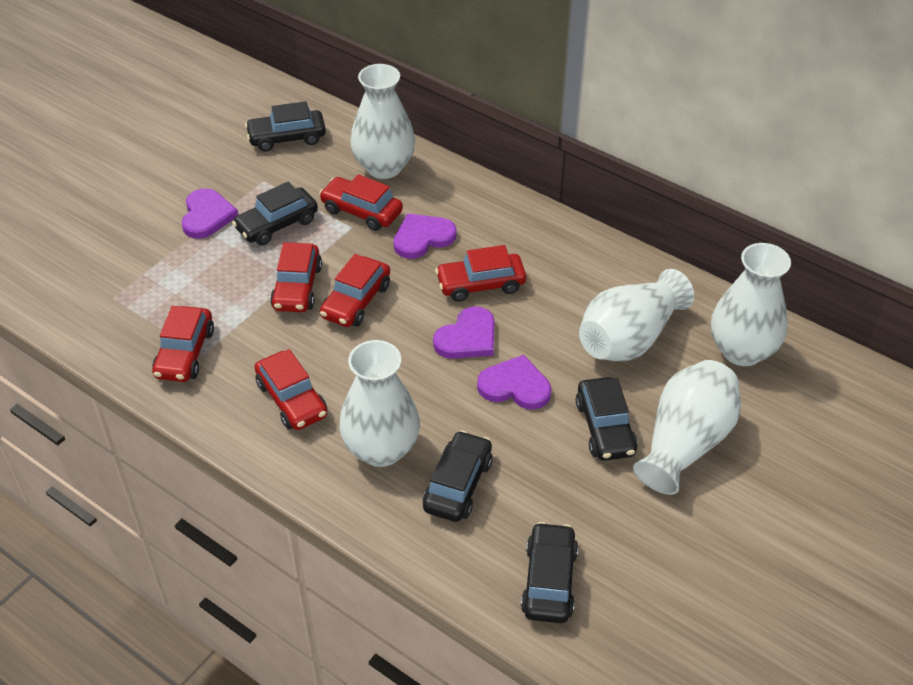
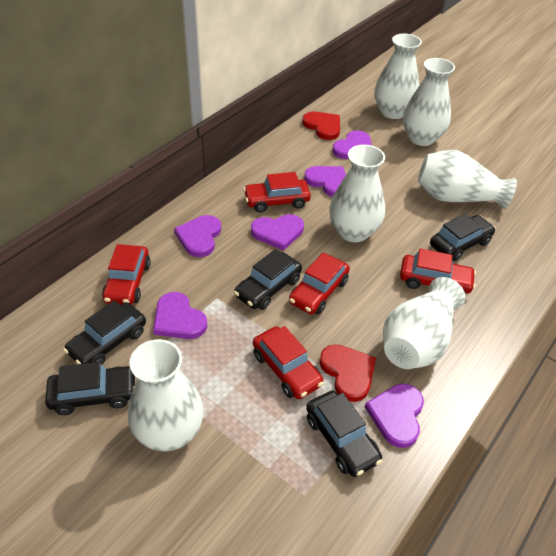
purple heart: [182,188,238,239] [394,213,456,259] [433,306,495,359] [477,355,551,409] = 4 -> [153,292,207,339] [174,215,221,257] [251,214,304,251] [304,166,346,197] [332,130,372,159] [365,384,424,448] = 6
red car: [152,306,214,382] [255,349,327,430] [270,242,322,312] [319,174,403,231] [320,254,390,327] [435,245,526,302] = 6 -> [102,244,151,305] [243,172,311,212] [253,326,324,399] [289,253,350,314] [400,248,476,294] = 5
red heart: none = 0 -> [302,112,340,140] [320,344,376,402] = 2
white vase: [339,340,420,467] [350,64,415,179] [579,269,694,361] [633,360,741,495] [711,243,791,366] = 5 -> [128,339,204,451] [329,145,385,242] [375,34,422,119] [383,277,465,369] [403,58,455,146] [418,150,517,209] = 6

